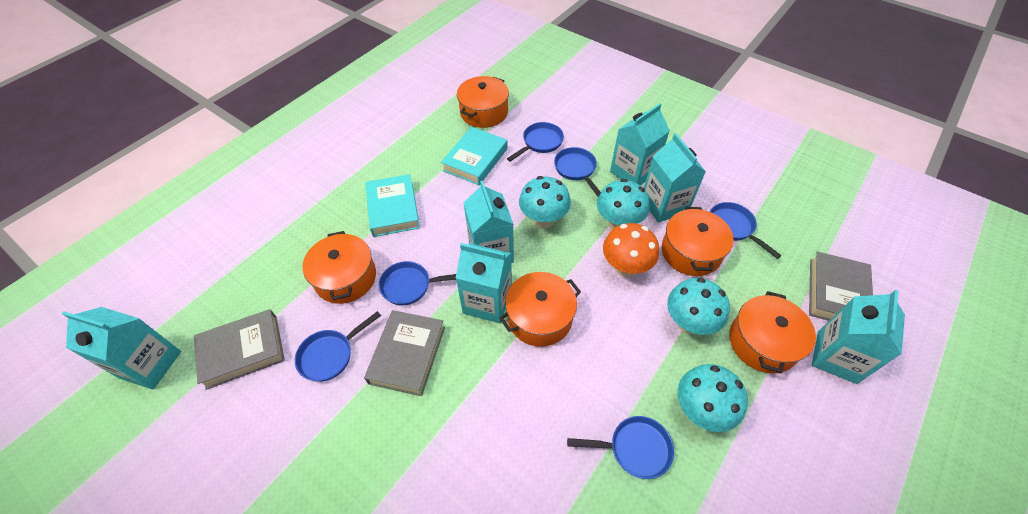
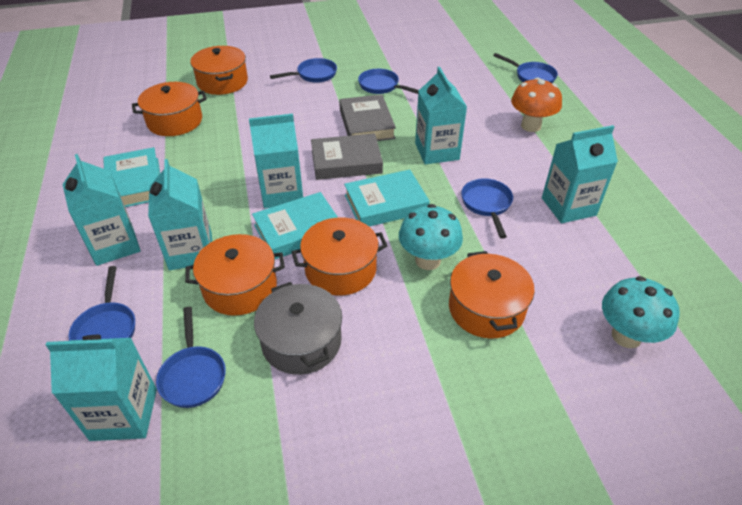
grey book: [194,309,285,390] [364,310,445,396] [809,251,873,321] = 3 -> [311,133,383,180] [339,94,396,141] = 2
grey pot: none = 0 -> [254,282,342,375] = 1
turquoise book: [365,174,420,237] [441,127,508,185] = 2 -> [103,147,160,207] [252,192,338,259] [344,169,430,227] = 3
turquoise mushroom: [519,176,571,228] [597,179,650,230] [667,278,730,335] [677,364,748,432] = 4 -> [399,204,463,270] [602,276,680,348] = 2

